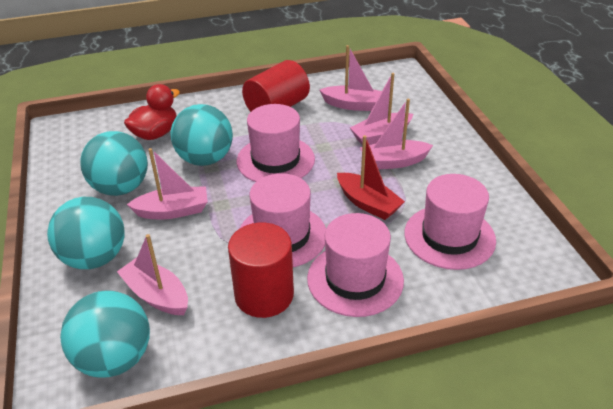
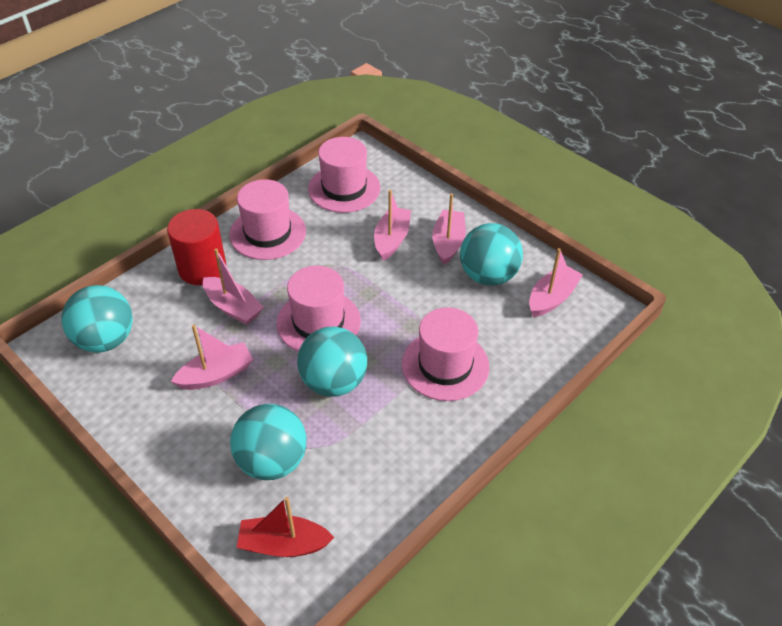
red cylinder: [228,222,294,318] [242,60,310,112] = 2 -> [167,209,226,285] = 1
red duck: [124,84,180,140] = 1 -> none = 0

